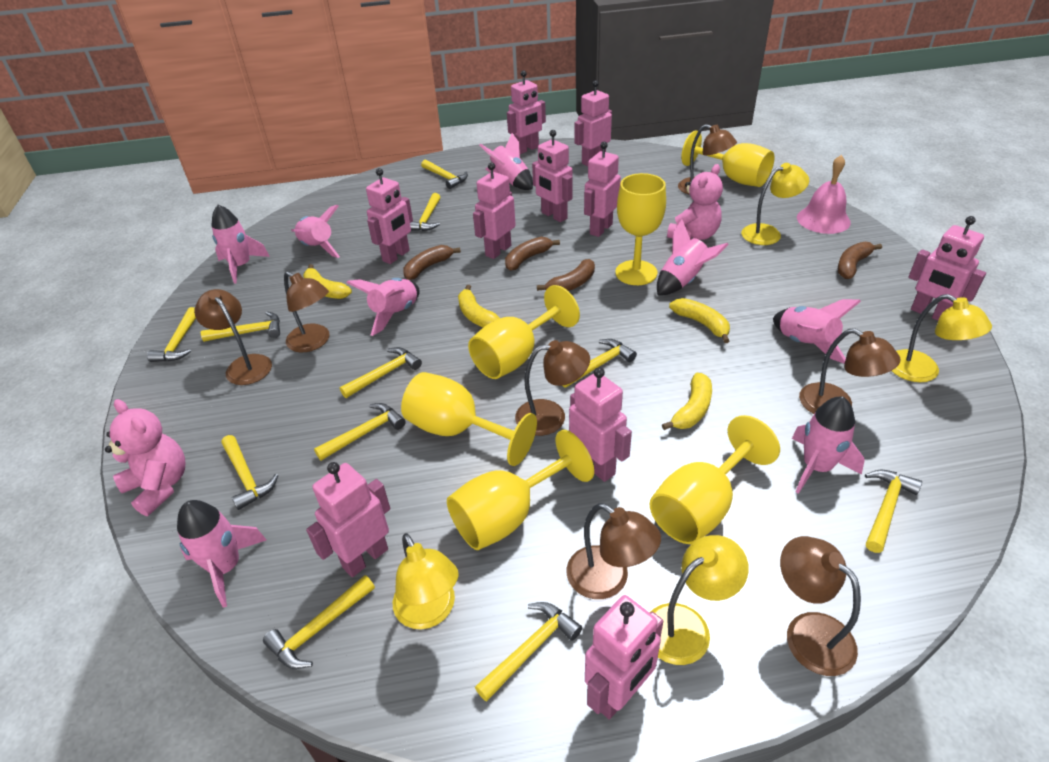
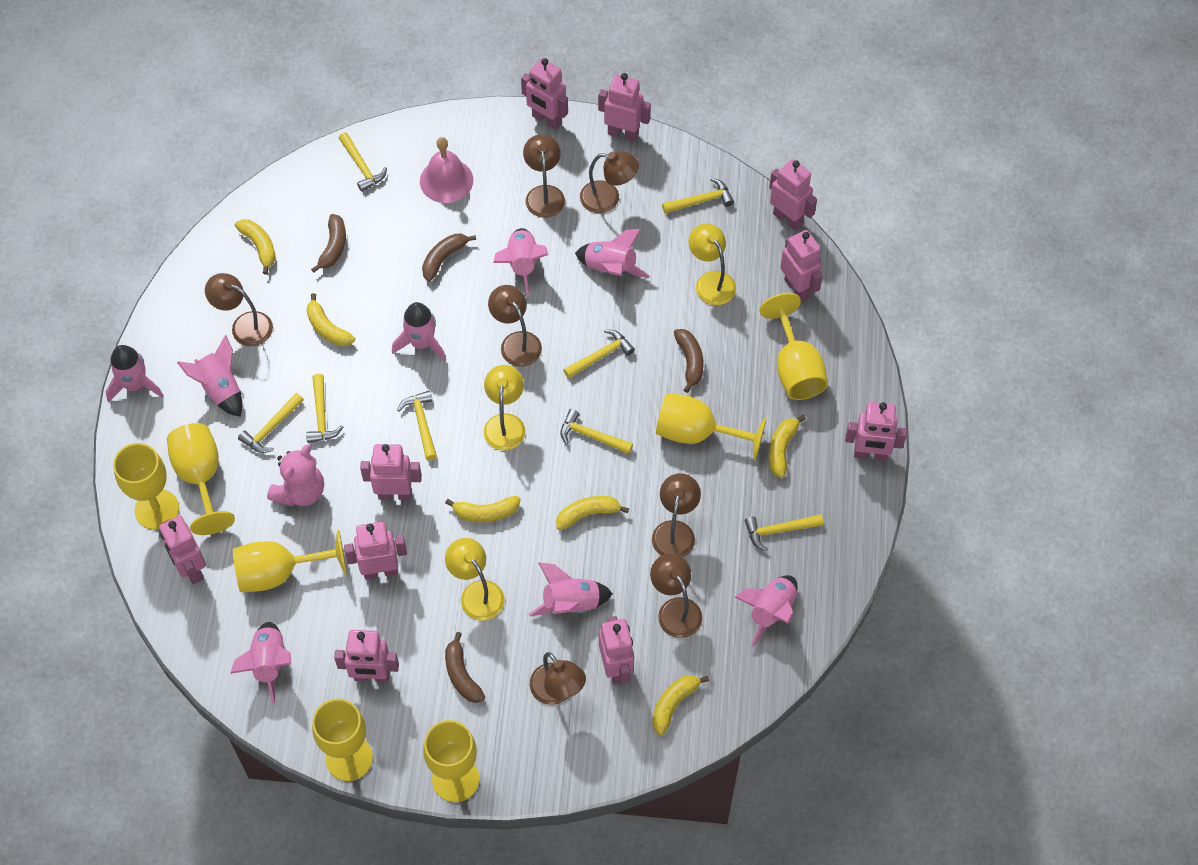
pink teddy bear: [105,399,185,516] [667,164,723,240] = 2 -> [267,444,324,507] = 1
yellow banana: [303,264,352,299] [458,285,500,327] [662,373,712,430] [669,298,730,343] = 4 -> [235,219,276,275] [306,293,355,346] [445,496,521,522] [556,496,629,530] [652,675,709,735] [768,415,806,478] = 6
yellow goblet: [401,372,537,466] [447,430,594,550] [468,285,580,379] [615,173,666,285] [649,415,780,544] [681,130,775,187] = 6 -> [113,443,179,530] [167,423,235,535] [233,530,347,592] [312,699,373,781] [423,720,479,802] [656,393,766,460] [759,293,828,400] = 7
yellow hammer: [147,307,196,362] [201,312,280,342] [222,435,278,510] [263,575,375,669] [314,403,406,461] [340,347,422,398] [410,193,440,231] [421,159,468,189] [475,602,582,702] [562,339,637,387] [865,470,922,553] = 11 -> [238,393,304,453] [306,374,343,443] [339,132,387,192] [397,390,437,460] [560,409,633,454] [563,330,635,378] [662,178,734,214] [745,514,823,551] = 8
yellow lamp: [393,533,459,629] [651,535,749,665] [741,163,809,245] [892,294,992,382] = 4 -> [445,538,505,621] [484,365,525,451] [689,223,736,305] = 3

